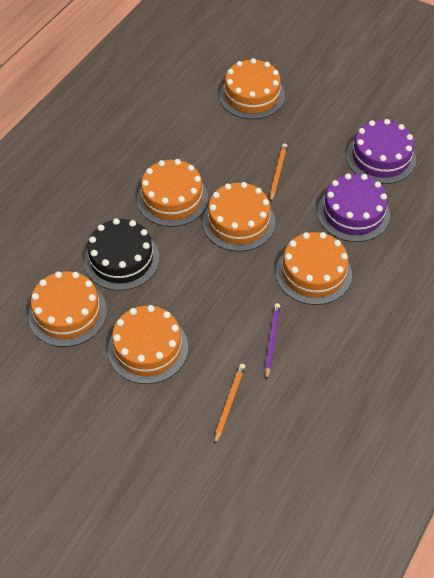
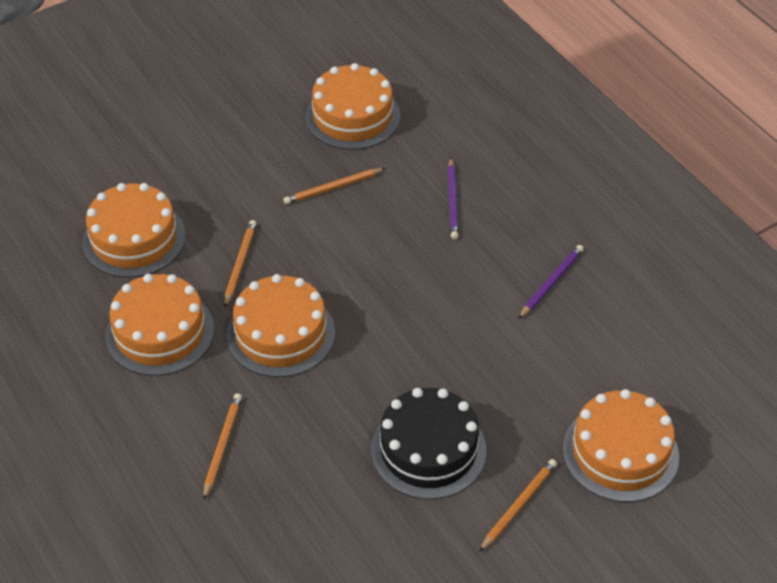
orange cake: [29,271,107,347] [108,305,188,384] [137,159,208,227] [202,182,275,252] [220,58,285,119] [276,232,352,305] = 6 -> [82,183,186,278] [105,274,214,376] [227,274,335,377] [305,63,400,150] [563,389,679,502] = 5
orange pencil: [214,364,245,445] [270,143,287,202] = 2 -> [203,393,242,500] [224,220,257,307] [283,168,386,204] [479,459,557,552] = 4
purple cake: [317,173,390,242] [347,119,416,184] = 2 -> none = 0
purple pencil: [265,303,280,380] = 1 -> [448,158,458,240] [518,245,584,319] = 2

